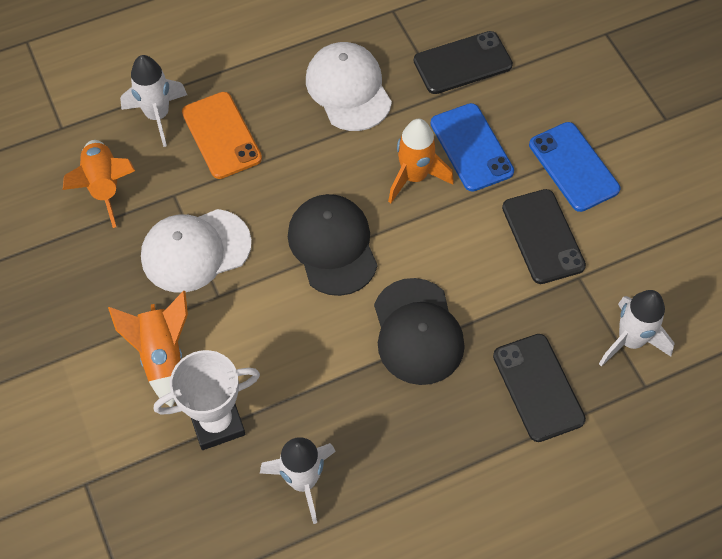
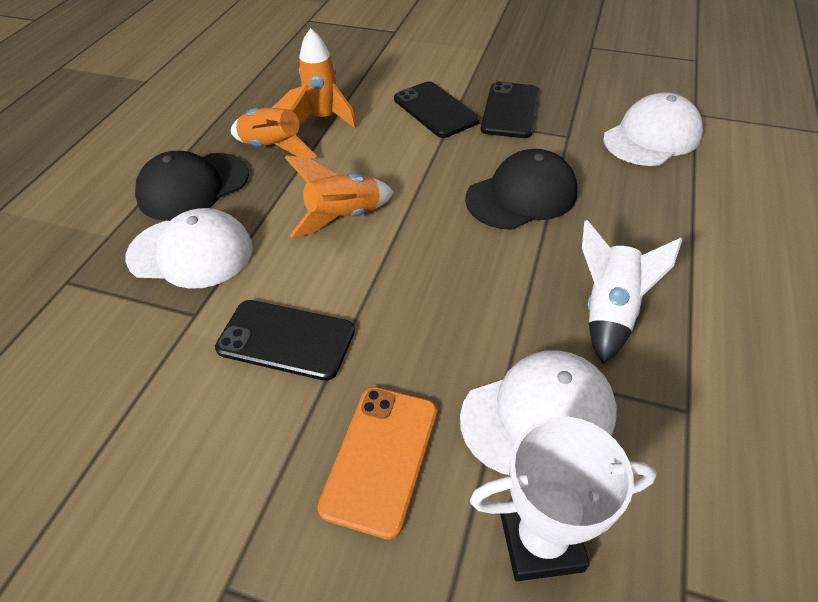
blue phone: [430,103,514,192] [529,122,620,212] = 2 -> none = 0
white cap: [141,209,252,293] [306,42,392,131] = 2 -> [125,208,253,289] [460,350,617,475] [603,92,703,166] = 3
white rocket: [120,55,187,147] [260,437,336,524] [599,290,675,367] = 3 -> [582,220,682,364] = 1

